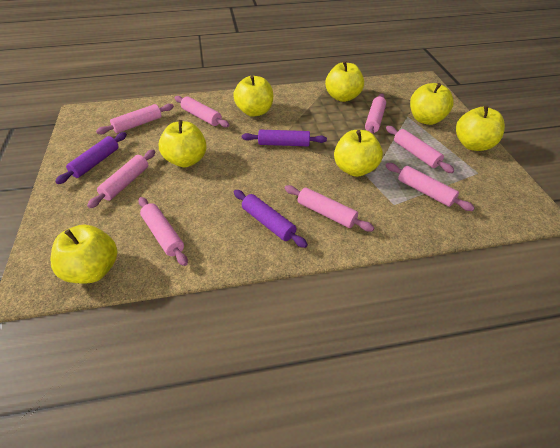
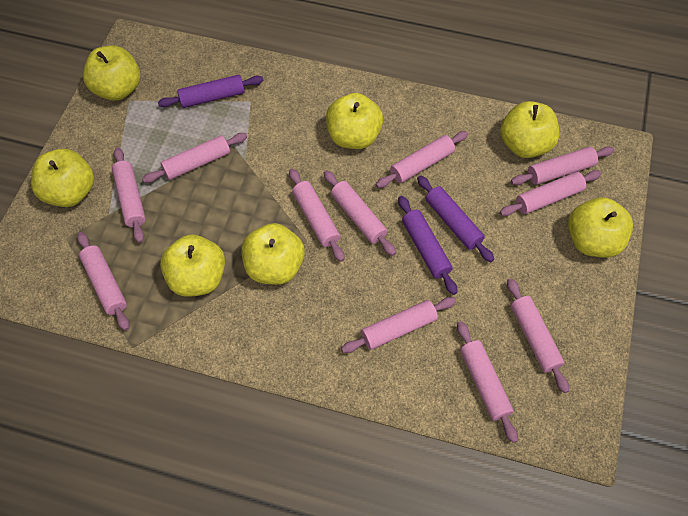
pink rolling pin: [87,150,155,208] [96,104,174,134] [138,197,188,266] [175,96,229,127] [285,185,374,232] [365,93,386,135] [386,126,454,173] [386,163,475,211] = 8 -> [77,232,130,331] [112,147,146,243] [142,133,247,183] [289,168,345,262] [324,170,396,256] [341,297,456,353] [376,131,468,188] [457,321,518,443] [500,170,601,216] [507,278,569,393] [511,146,614,185] = 11

